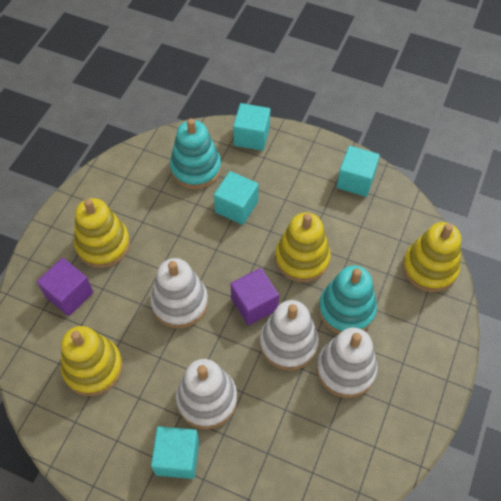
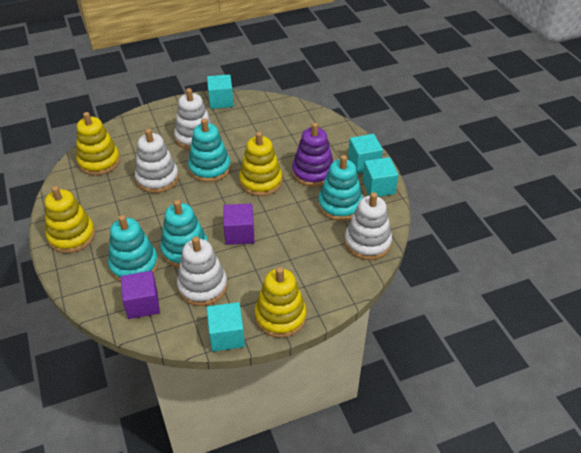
purple stacking toy: none = 0 -> [292,123,333,187] = 1
turquoise stacking toy: [170,119,221,189] [319,265,377,334] = 2 -> [108,215,159,282] [160,200,208,268] [188,118,231,182] [318,155,363,221] = 4

